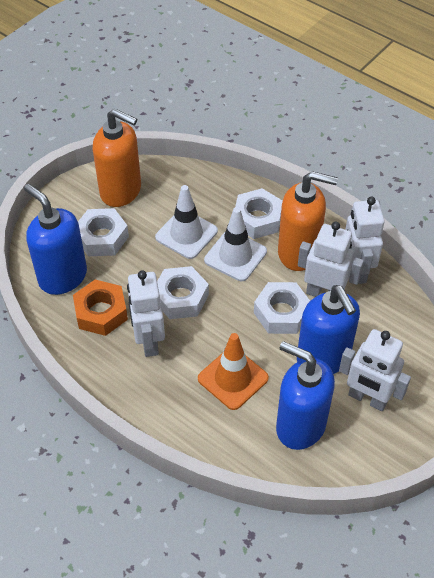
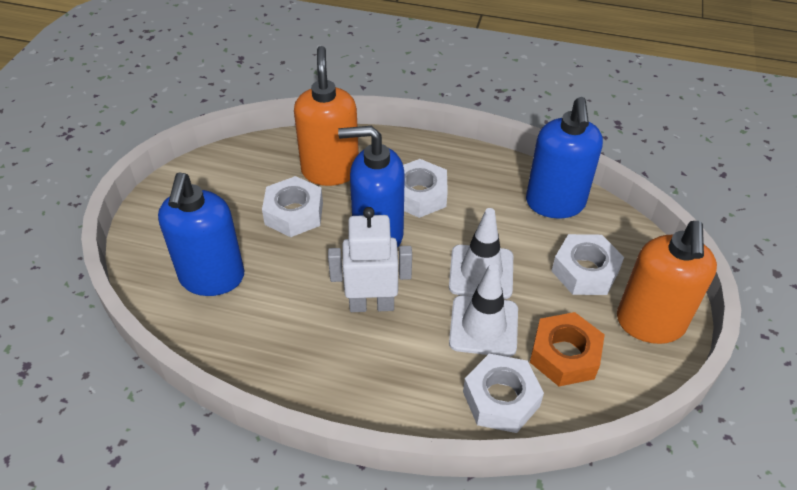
orange traffic cone: [198,333,269,410] = 1 -> none = 0
white robot: [127,270,165,357] [298,222,364,297] [339,329,411,411] [345,197,385,284] = 4 -> [328,207,412,312] = 1

